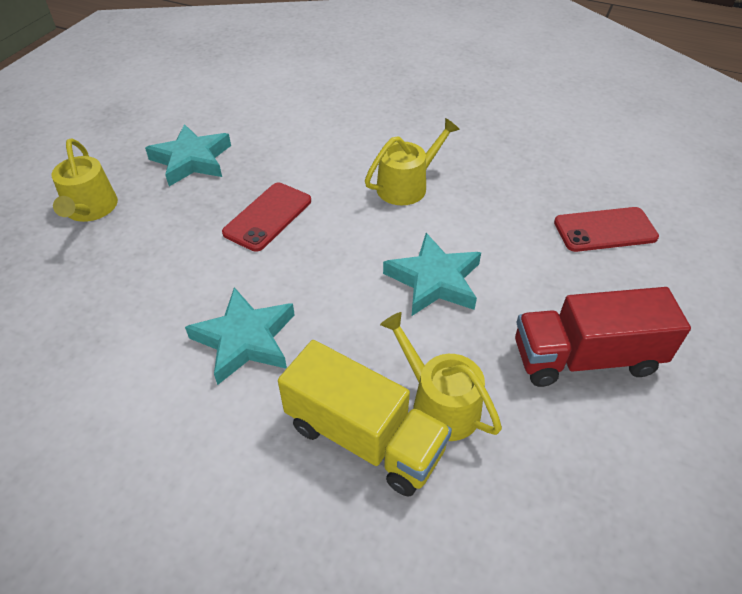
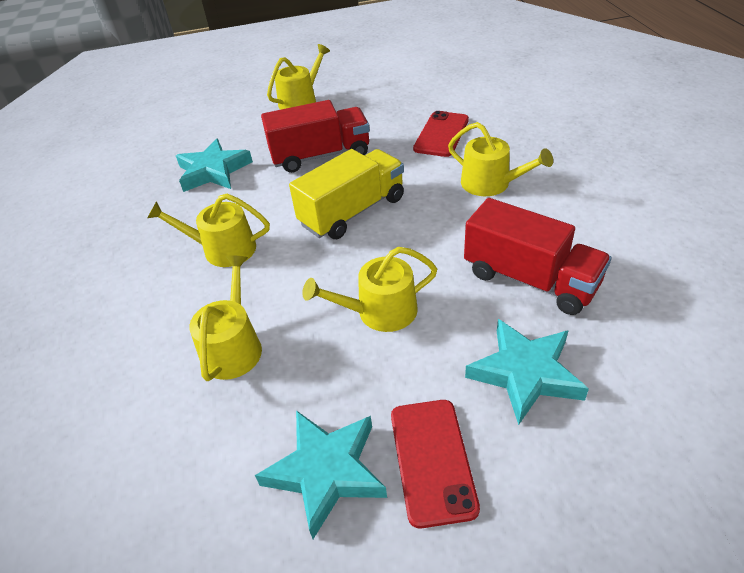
red truck: [515,287,691,387] = 1 -> [261,100,370,173] [464,198,611,315] = 2
yellow watering can: [52,139,118,222] [365,118,460,206] [380,312,502,441] = 3 -> [147,194,270,267] [189,255,262,381] [267,44,330,110] [302,247,437,332] [448,122,553,196] = 5

